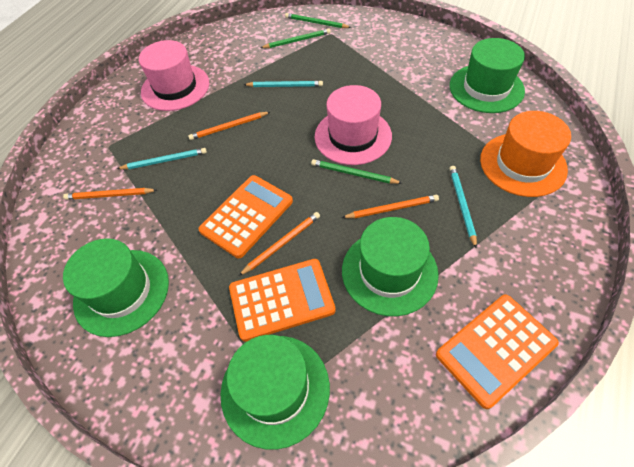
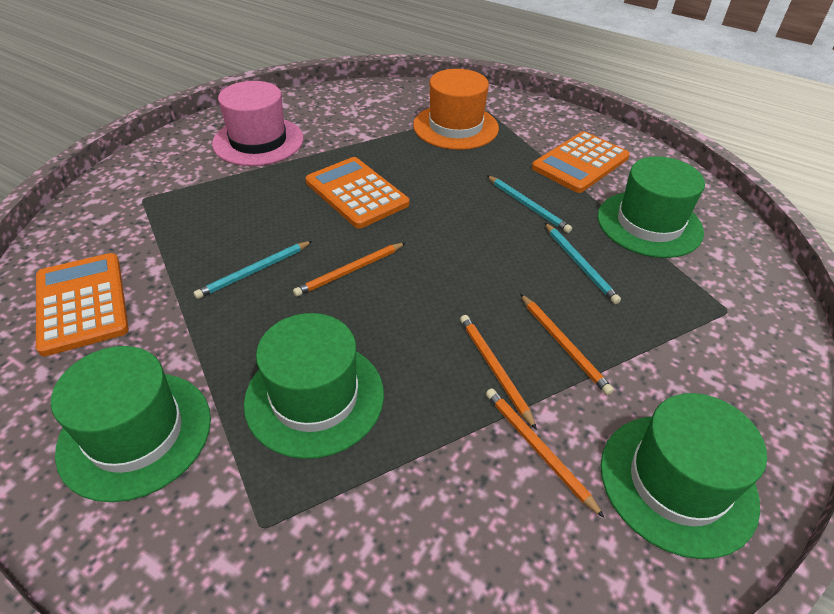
green pencil: [260,29,331,48] [285,13,351,28] [311,159,402,184] = 3 -> none = 0
pink hat: [139,40,209,111] [314,85,392,165] = 2 -> [212,81,304,166] = 1

